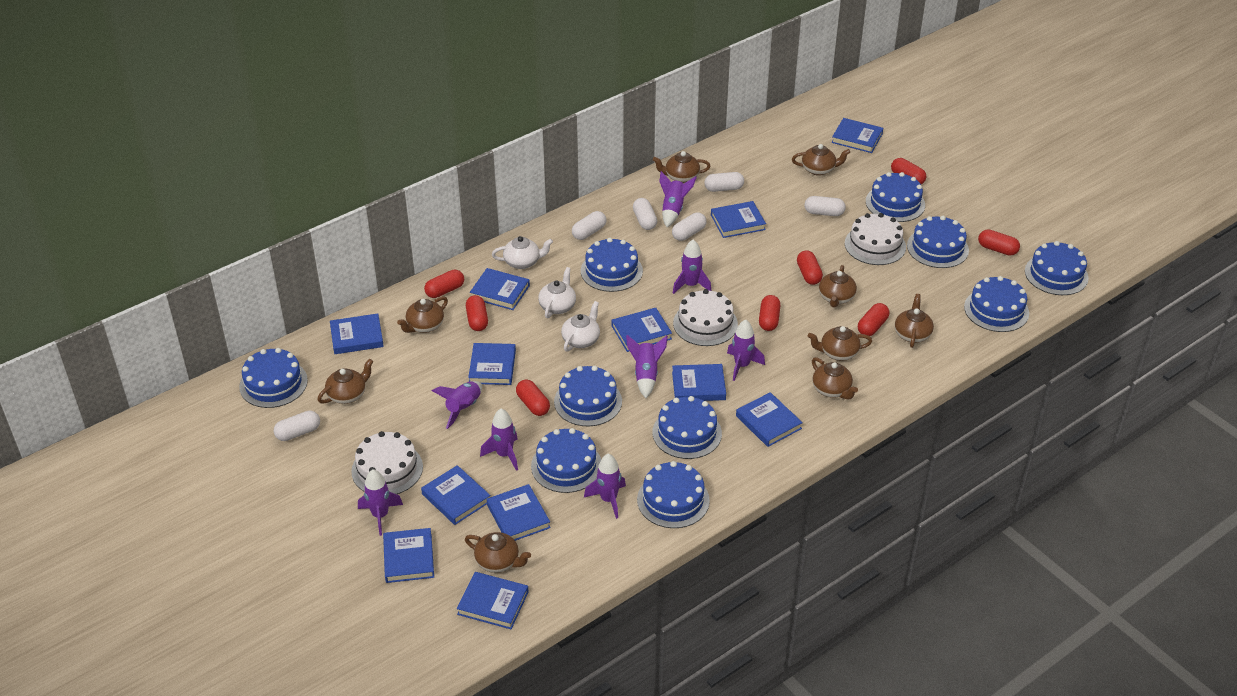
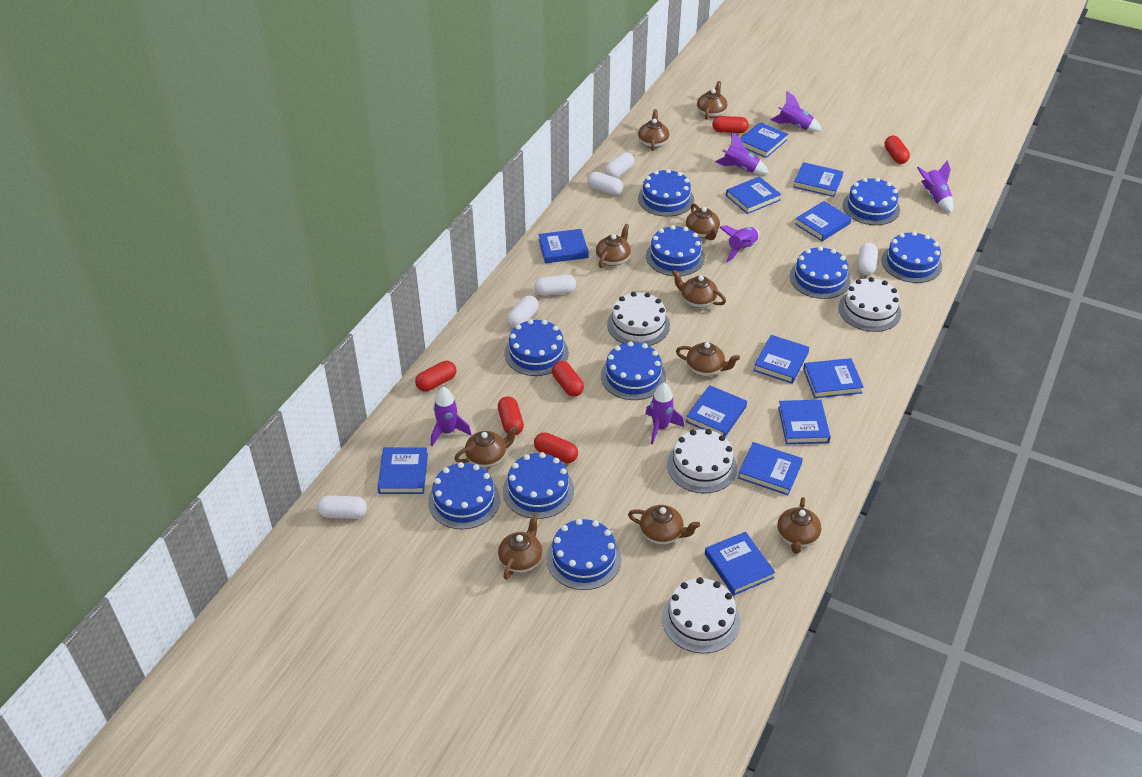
brown teapot: [318,359,374,404] [397,296,448,333] [465,532,531,573] [653,151,711,183] [792,144,850,176] [808,326,872,361] [812,357,858,400] [819,265,857,308] [895,294,934,348] = 9 -> [455,426,518,468] [498,514,543,580] [596,224,631,268] [628,505,700,545] [638,109,670,151] [672,270,726,308] [676,342,740,376] [686,203,720,240] [697,81,728,120] [777,497,821,554] = 10
purple rocket: [358,469,403,536] [432,381,482,429] [480,408,518,471] [584,453,626,519] [626,335,668,398] [659,171,697,227] [673,239,711,294] [727,319,765,381] = 8 -> [431,387,472,446] [645,383,684,444] [715,132,769,174] [719,225,760,262] [770,91,822,132] [917,160,953,213] = 6
red capsule: [424,270,464,298] [466,295,488,331] [516,380,550,416] [759,295,780,331] [797,250,823,285] [858,303,889,336] [891,158,926,184] [978,230,1020,256] = 8 -> [415,361,457,391] [498,396,524,435] [534,432,578,463] [552,361,584,397] [712,116,749,133] [884,136,910,164] = 6
white cake: [351,431,423,494] [673,289,738,346] [845,213,906,265] = 3 -> [607,292,670,346] [662,577,740,654] [667,429,737,493] [838,277,901,332] = 4
white teapot: [492,236,553,269] [538,267,576,318] [561,301,600,352] = 3 -> none = 0

